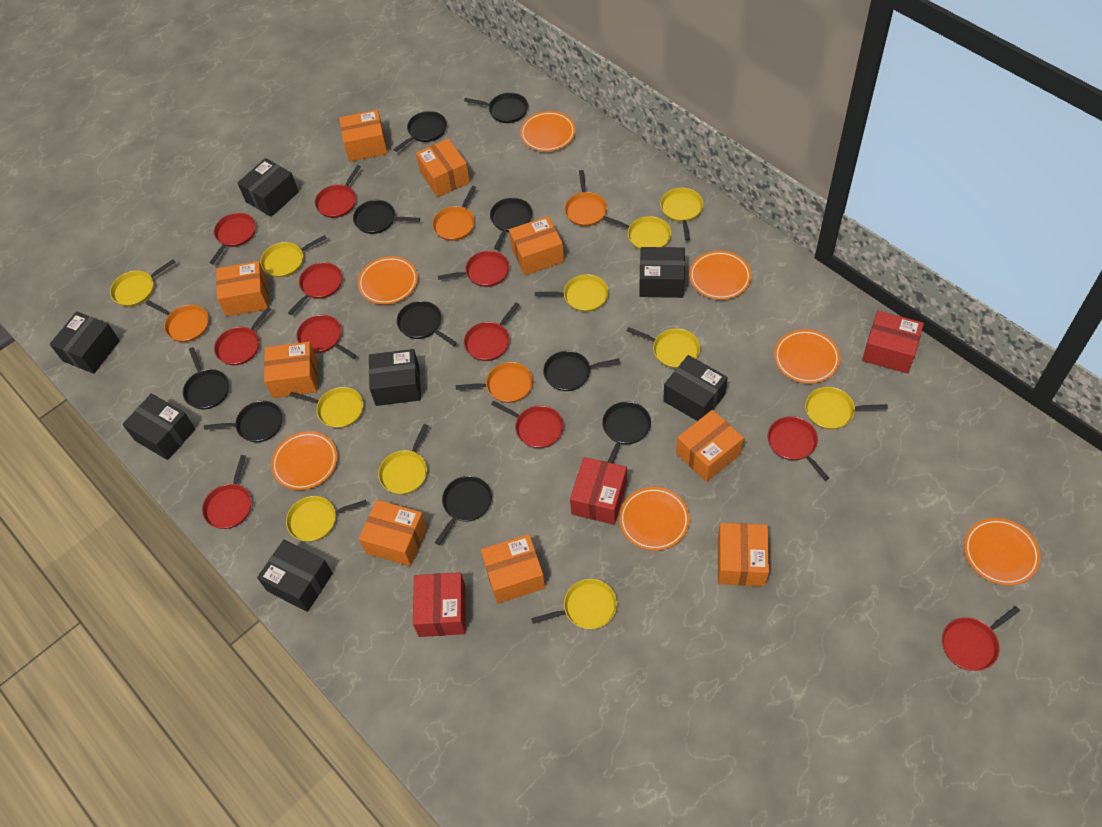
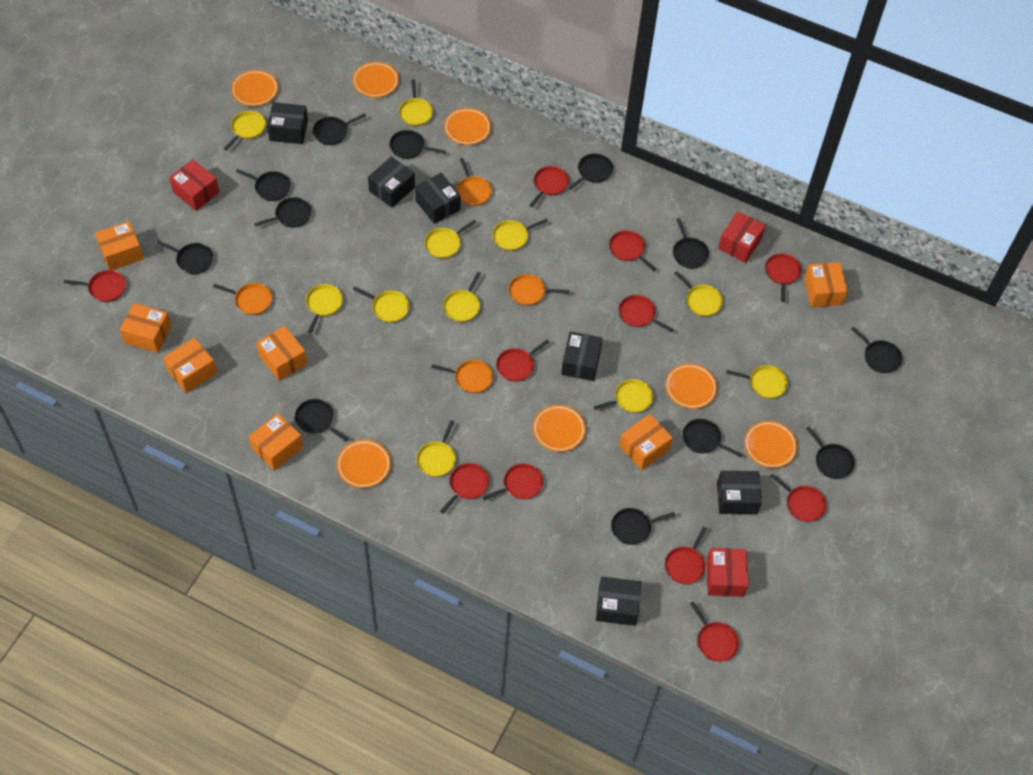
black box: [50,311,120,374] [122,393,196,460] [238,158,299,217] [257,540,333,612] [369,349,421,406] [639,247,685,298] [663,355,728,421] = 7 -> [267,102,308,144] [368,157,415,208] [415,173,461,224] [561,331,603,381] [596,577,641,626] [717,471,762,514] = 6
black pan: [183,347,229,410] [204,401,283,442] [353,200,420,234] [393,111,447,152] [397,301,457,346] [435,476,492,545] [464,93,528,123] [490,198,532,250] [543,351,620,391] [602,402,651,463] = 10 -> [157,241,213,274] [236,169,291,201] [254,197,311,227] [295,399,348,442] [313,113,366,145] [389,130,445,159] [568,153,613,190] [611,508,675,545] [673,218,709,268] [683,419,742,458] [806,426,855,479] [851,327,902,373] = 12
orange box: [216,261,269,316] [264,342,318,398] [339,110,388,162] [359,500,427,566] [416,138,470,197] [481,534,546,604] [509,216,564,276] [676,410,744,482] [718,523,769,586] = 9 -> [95,221,144,270] [120,303,171,353] [163,338,217,393] [249,413,303,470] [256,326,307,381] [619,414,673,470] [804,262,848,307] = 7

